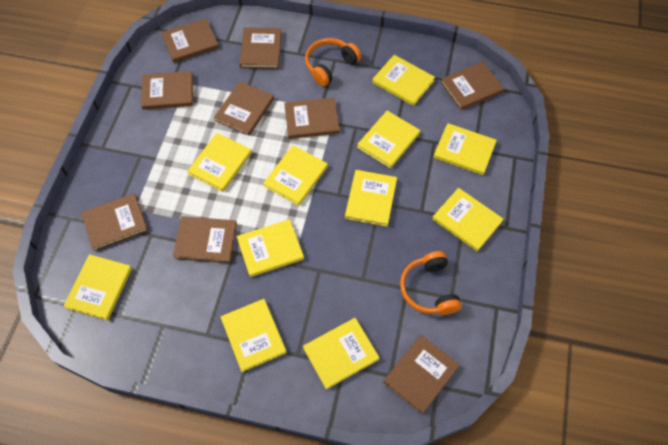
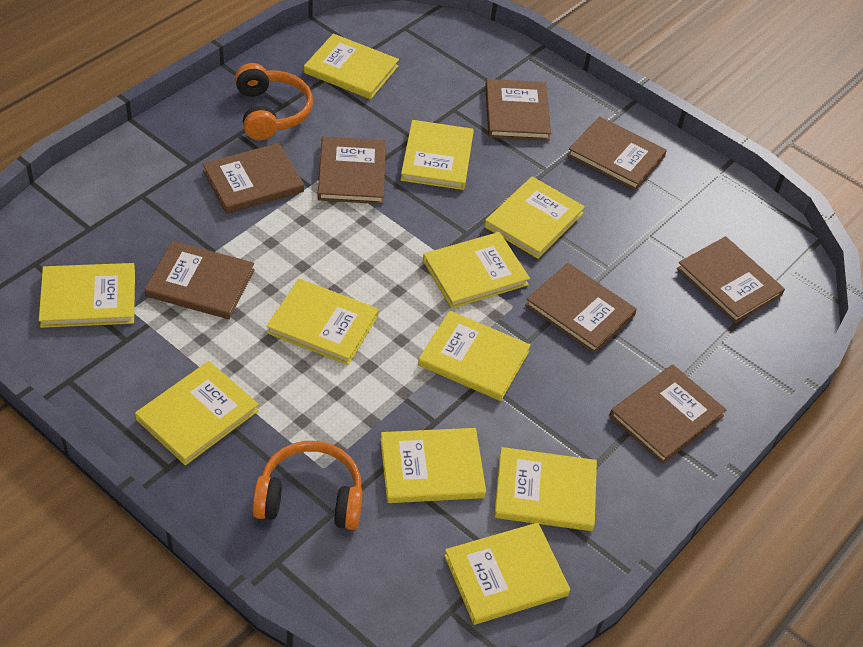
brown book: [81,193,148,251] [141,71,193,110] [161,18,219,63] [173,216,237,263] [214,81,274,136] [239,27,282,69] [284,97,340,139] [383,335,460,414] [441,61,504,110] = 9 -> [145,241,255,319] [203,143,304,214] [317,137,386,204] [485,79,551,141] [525,263,637,354] [567,116,667,191] [610,365,726,464] [677,236,785,323] = 8

